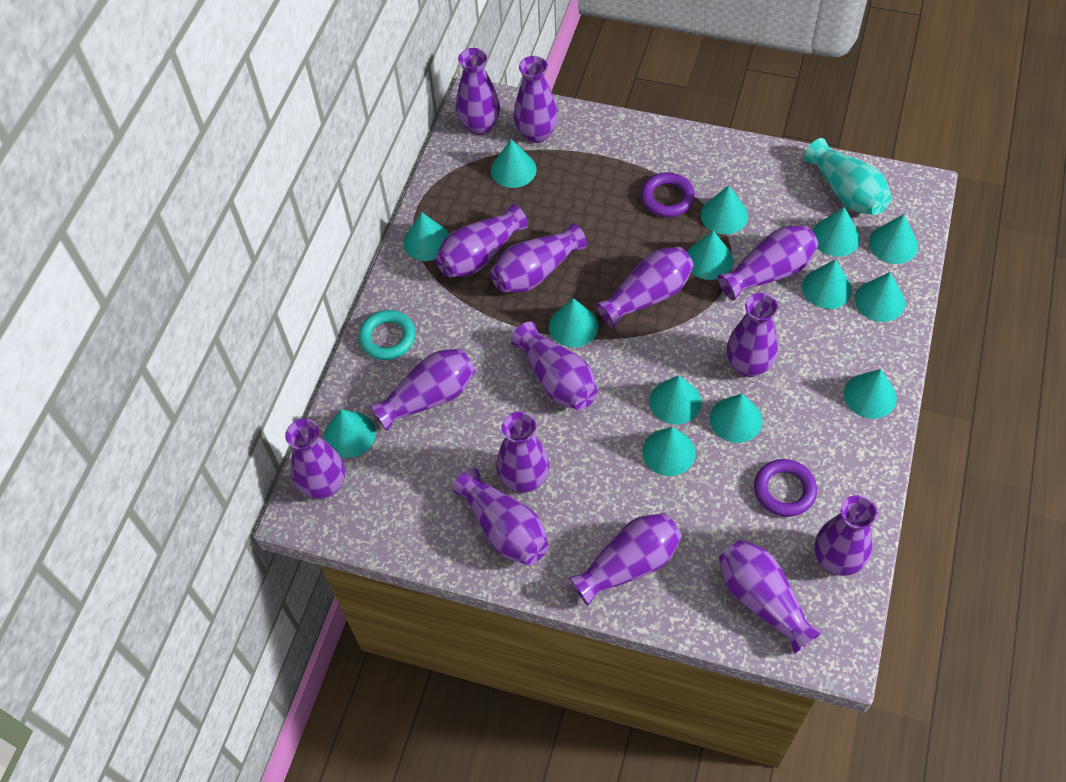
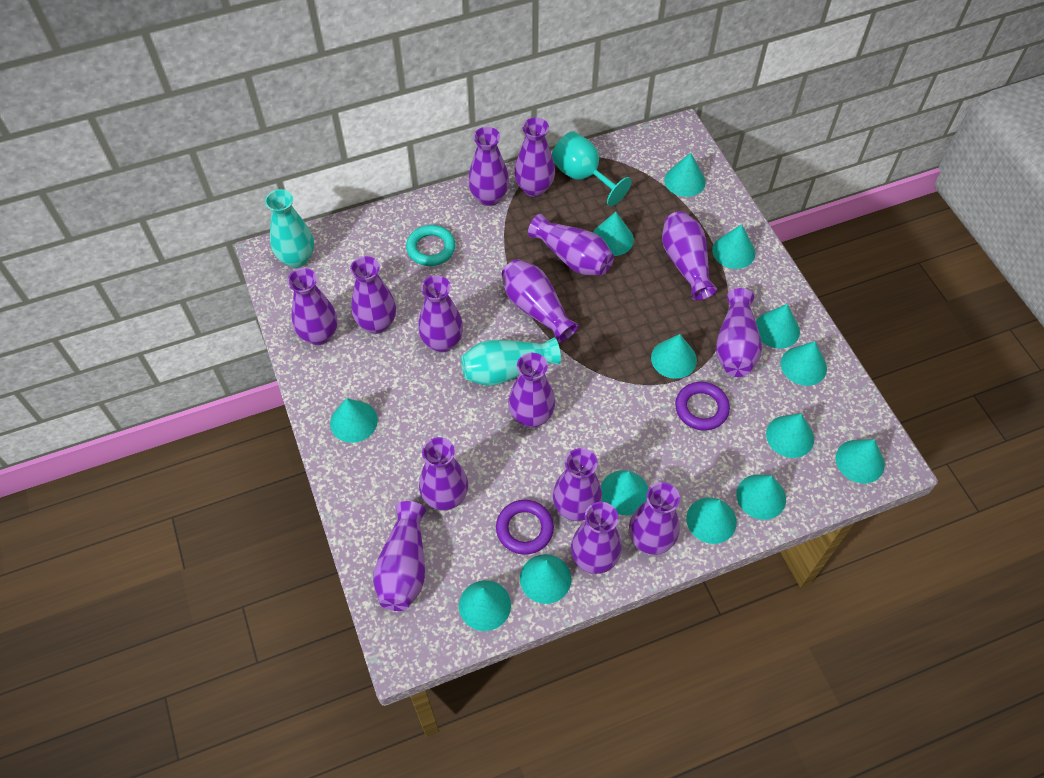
turquoise goblet: none = 0 -> [552,131,632,206] = 1
turquoise vase: [804,138,892,215] = 1 -> [265,189,314,268] [461,337,561,386] = 2

